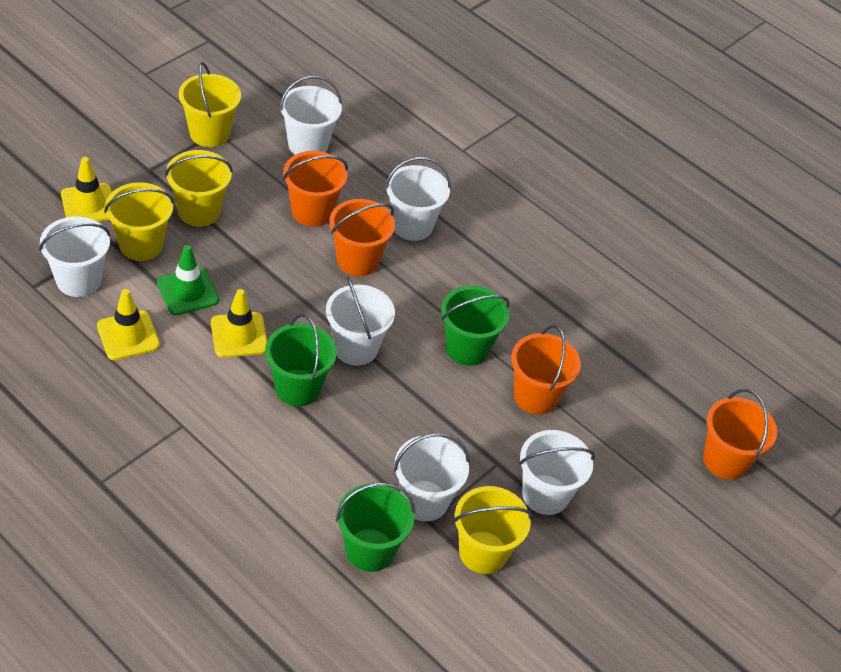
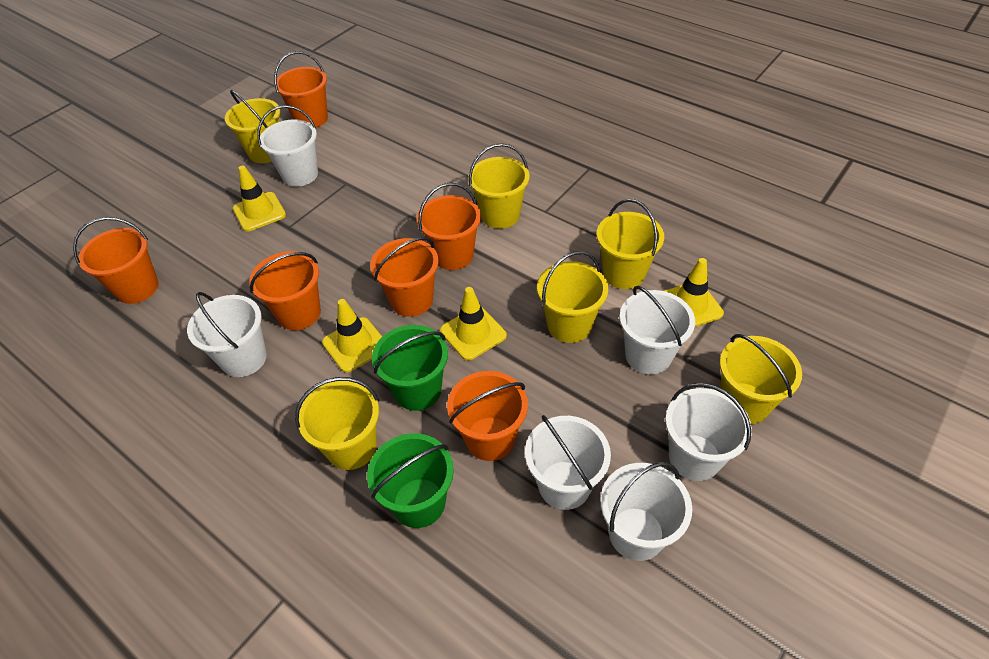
green bucket: [265,314,337,406] [336,483,415,572] [441,286,510,366] = 3 -> [367,433,454,528] [372,325,448,411] = 2
green traffic cone: [157,245,219,315] = 1 -> none = 0
orange bucket: [283,151,348,227] [329,199,395,276] [511,325,581,415] [703,389,777,480] = 4 -> [73,217,159,304] [249,251,321,330] [274,51,328,128] [370,237,439,317] [417,183,481,270] [447,371,528,461] = 6
yellow bucket: [104,182,174,261] [165,150,233,227] [179,62,241,147] [453,486,532,574] = 4 -> [225,90,280,163] [295,377,379,470] [468,143,530,229] [537,251,608,343] [597,199,664,289] [720,334,802,424] = 6
yellow traffic cone: [61,157,112,222] [97,289,160,360] [211,289,267,358] = 3 -> [233,165,286,231] [322,299,382,372] [440,287,507,361] [665,258,724,327] = 4

